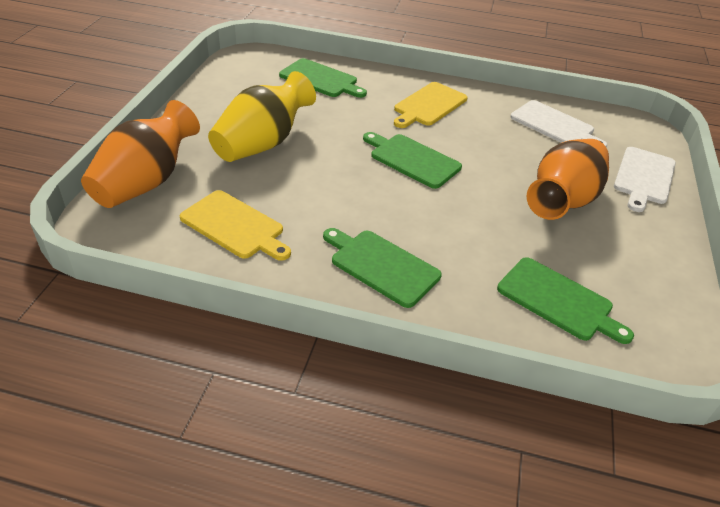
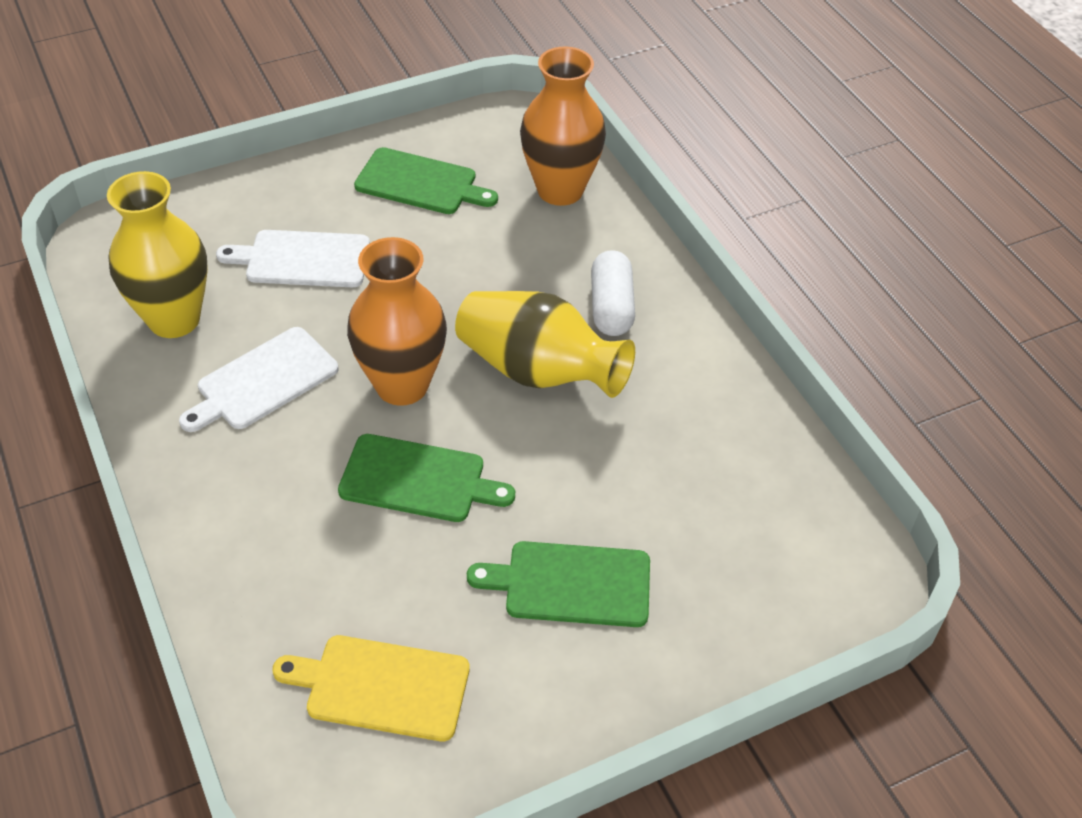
green cutting board: [279,58,367,98] [323,228,442,308] [363,132,462,189] [497,257,634,344] = 4 -> [338,434,515,522] [354,147,498,214] [467,541,650,627] = 3
white capsule: none = 0 -> [591,250,635,336] = 1
yellow cutting board: [179,190,291,261] [394,82,468,128] = 2 -> [272,635,470,741] = 1
yellow vase: [208,71,316,162] = 1 -> [107,171,208,338] [455,291,635,398] = 2

